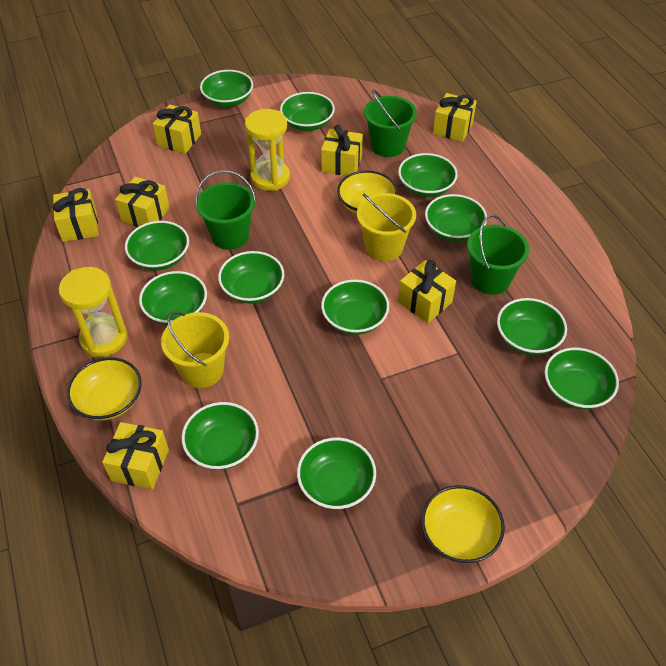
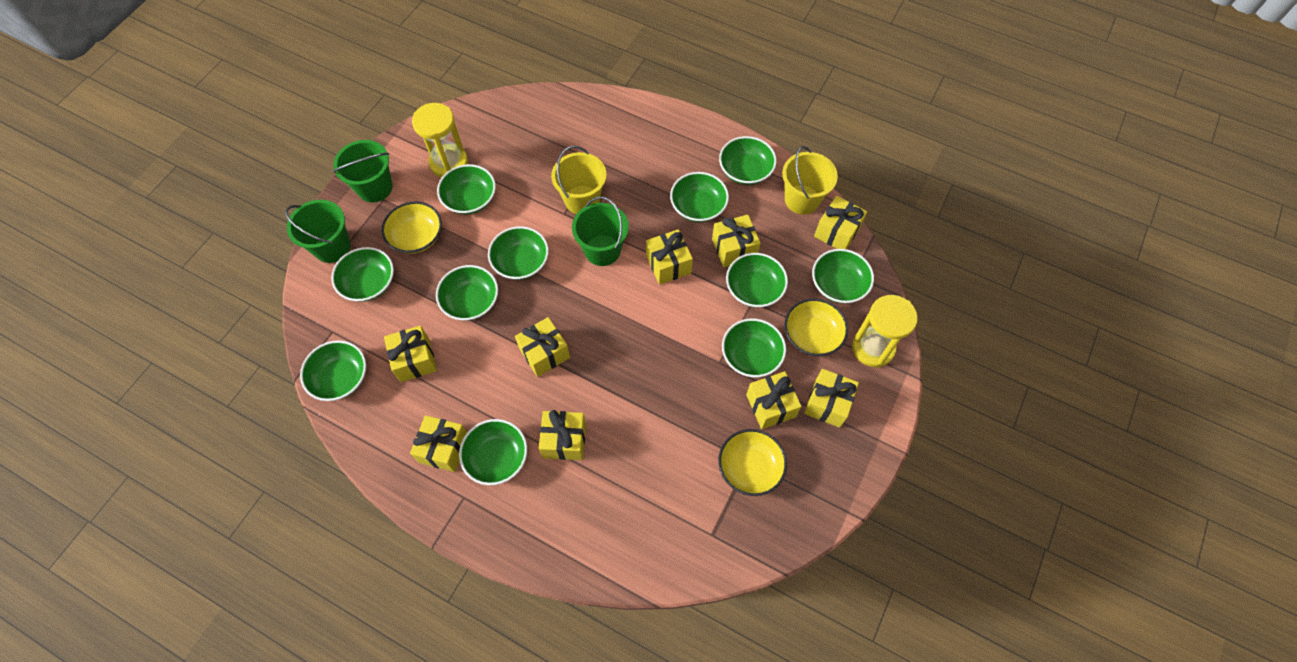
green bowl: [125,221,189,271] [139,271,207,325] [182,402,259,470] [200,70,253,107] [218,251,284,304] [280,92,335,131] [297,438,376,509] [321,280,389,335] [398,153,458,197] [425,194,487,242] [497,298,567,355] [545,347,619,409] = 12 -> [300,340,366,401] [331,247,394,302] [436,265,498,321] [437,164,496,215] [459,419,527,485] [488,226,549,280] [670,172,729,222] [719,136,776,185] [722,318,786,378] [726,253,788,308] [812,249,874,303] = 11
yellow gift: [53,188,99,242] [102,422,169,490] [115,177,170,227] [153,104,201,154] [321,125,363,176] [398,260,456,323] [433,93,477,142] = 7 -> [384,326,437,382] [410,415,467,472] [515,317,570,377] [539,410,586,460] [646,229,693,285] [712,215,760,267] [746,371,802,429] [804,369,859,428] [814,196,867,249] = 9

